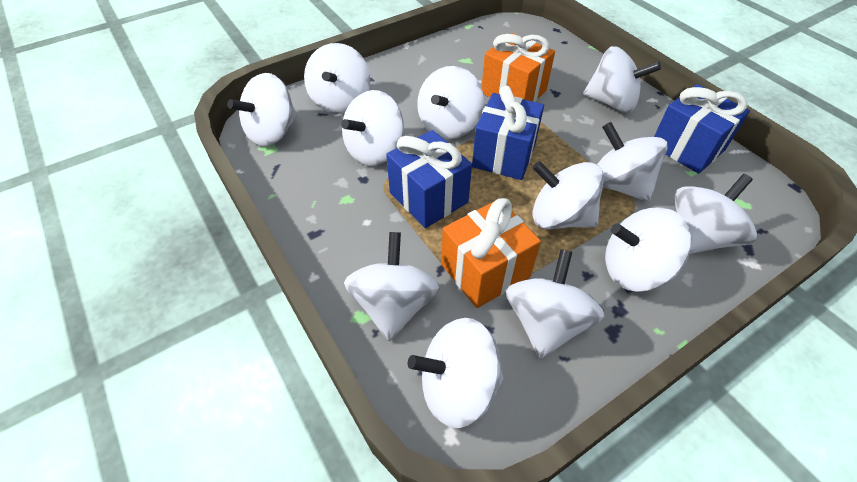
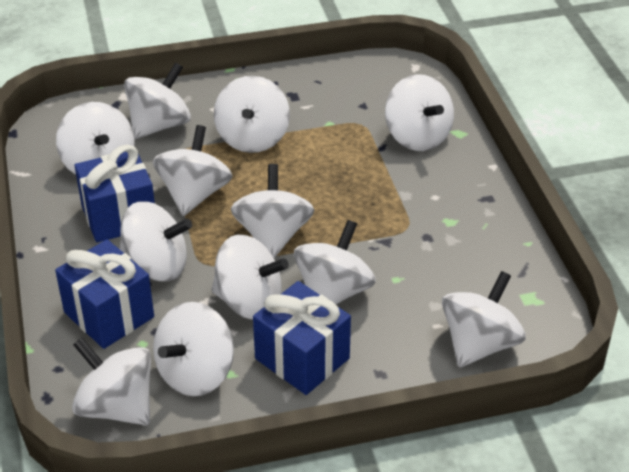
orange gift: [441,198,541,308] [482,33,555,102] = 2 -> none = 0

